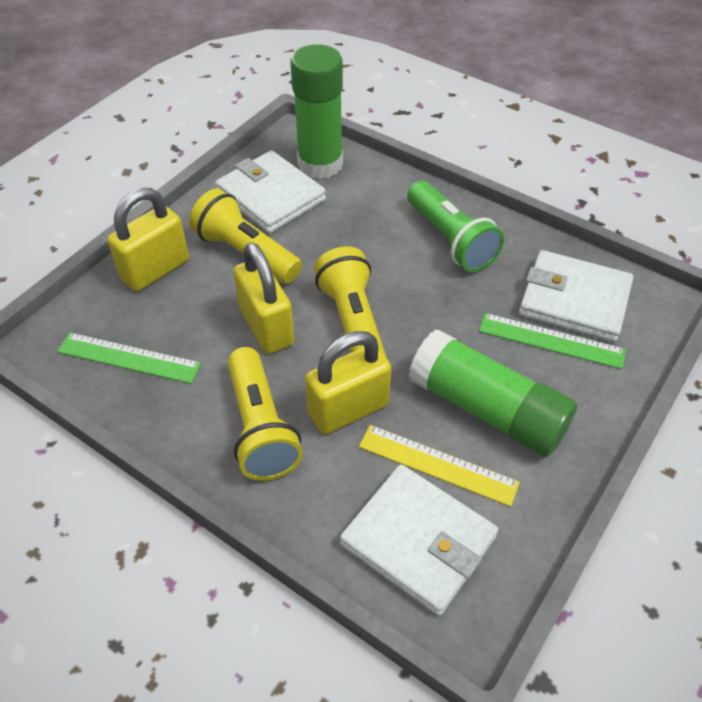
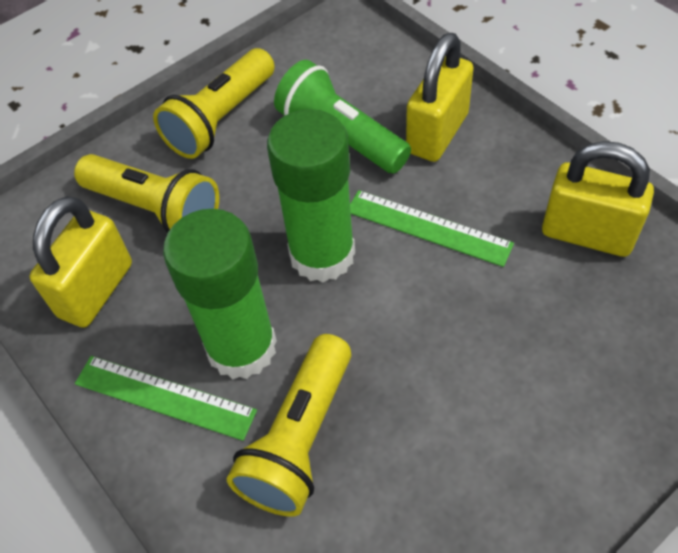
white wallet: [215,150,326,234] [340,465,498,616] [519,250,633,342] = 3 -> none = 0
yellow ruler: [359,425,520,507] = 1 -> none = 0

